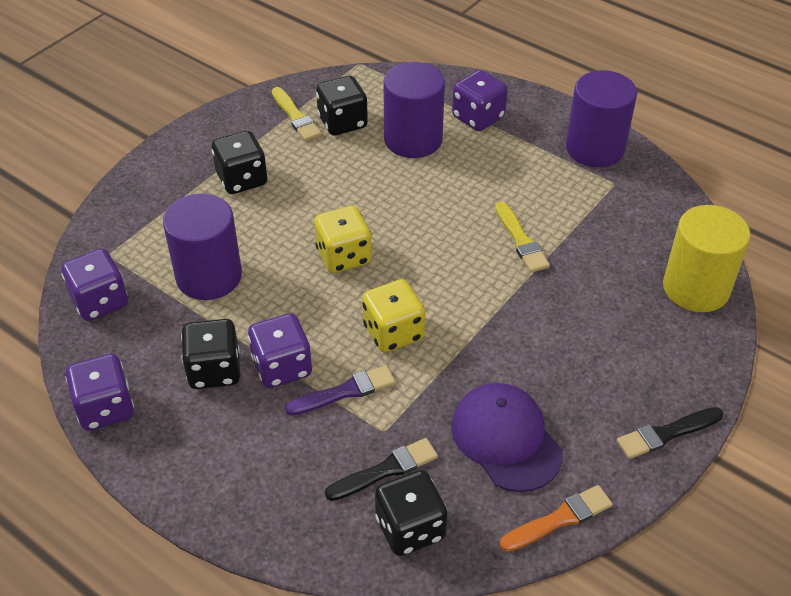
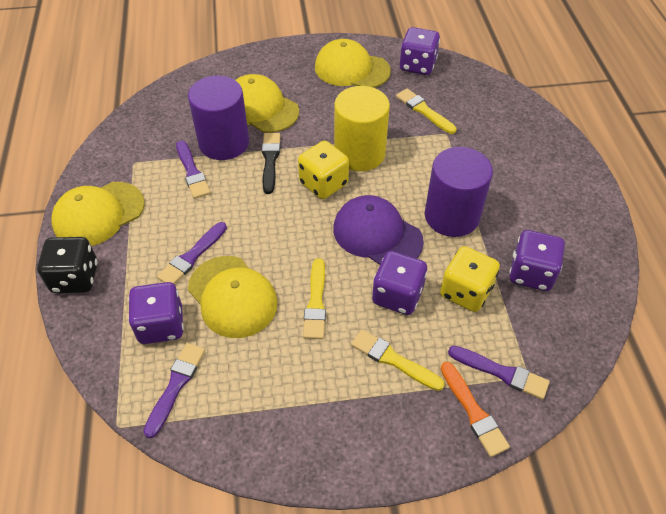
black brush: [325,438,438,501] [617,407,723,459] = 2 -> [262,133,280,194] = 1
black dice: [181,319,240,389] [212,131,267,194] [316,76,368,135] [375,470,447,556] = 4 -> [37,237,98,293] = 1
purple brush: [285,365,395,415] = 1 -> [143,343,205,438] [157,222,227,284] [176,140,211,199] [448,345,550,400] = 4
purple cylinder: [163,193,242,300] [383,62,445,158] [566,70,637,167] = 3 -> [188,76,249,160] [425,147,493,237] = 2
yellow brush: [272,87,322,141] [495,202,550,273] = 2 -> [303,258,326,339] [351,329,445,391] [396,88,456,134] = 3
yellow cap: none = 0 -> [51,182,145,246] [188,256,277,338] [236,74,299,133] [315,39,391,88] = 4

